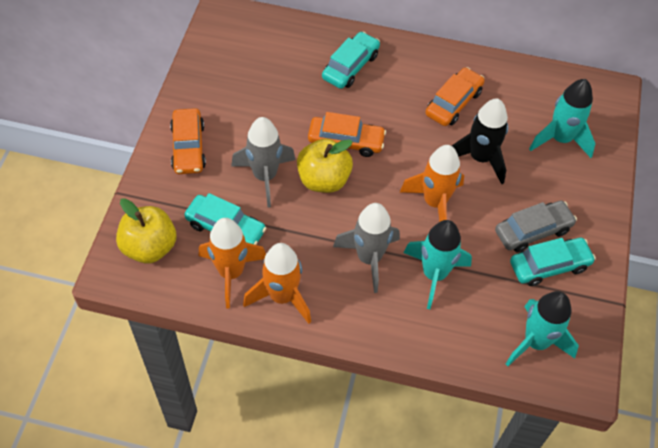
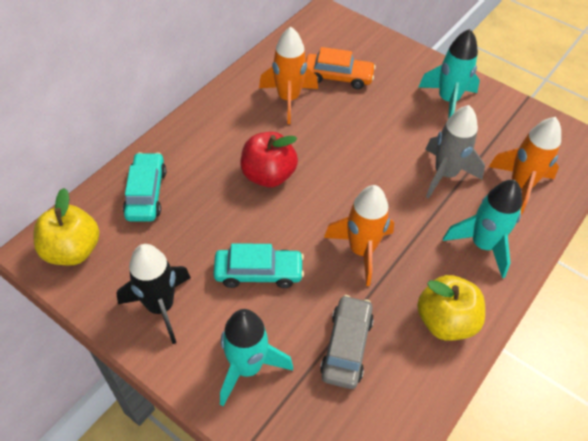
grey rocket: [231,117,296,208] [333,203,400,293] = 2 -> [425,105,485,199] = 1
orange car: [170,108,206,174] [308,112,386,157] [425,67,485,126] = 3 -> [306,47,376,89] = 1
red apple: none = 0 -> [241,132,298,187] = 1
turquoise car: [184,193,266,245] [322,31,380,89] [510,238,596,286] = 3 -> [123,152,166,222] [213,243,304,288] = 2

